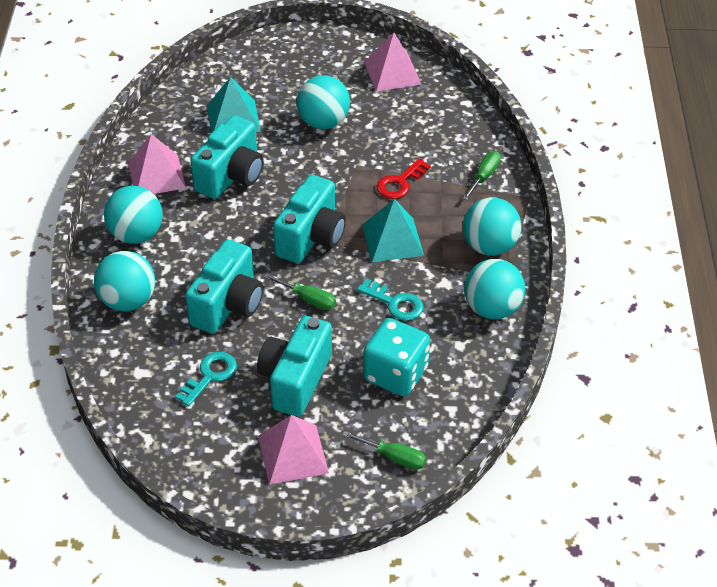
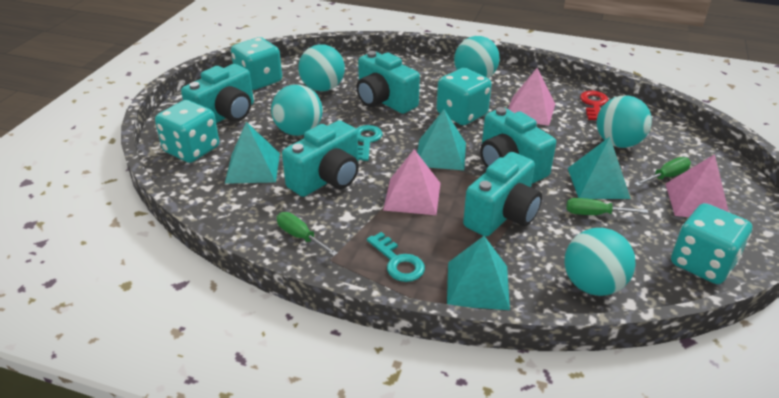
turquoise camera: [185,239,263,334] [191,115,264,199] [257,316,332,417] [273,174,346,263] = 4 -> [181,64,254,123] [282,120,359,197] [356,51,420,114] [463,152,542,237] [480,107,556,183] = 5
turquoise dice: [363,318,430,396] = 1 -> [155,100,219,163] [231,37,282,90] [436,68,492,125] [671,203,752,284] = 4
turquoise pyramid: [207,77,261,133] [362,199,424,262] = 2 -> [225,122,280,184] [417,110,466,170] [447,236,510,310] [568,137,631,199] = 4

